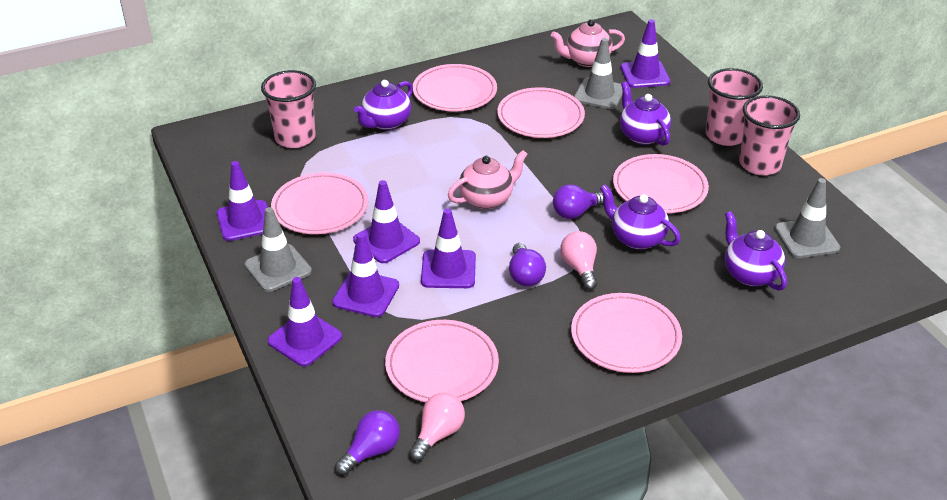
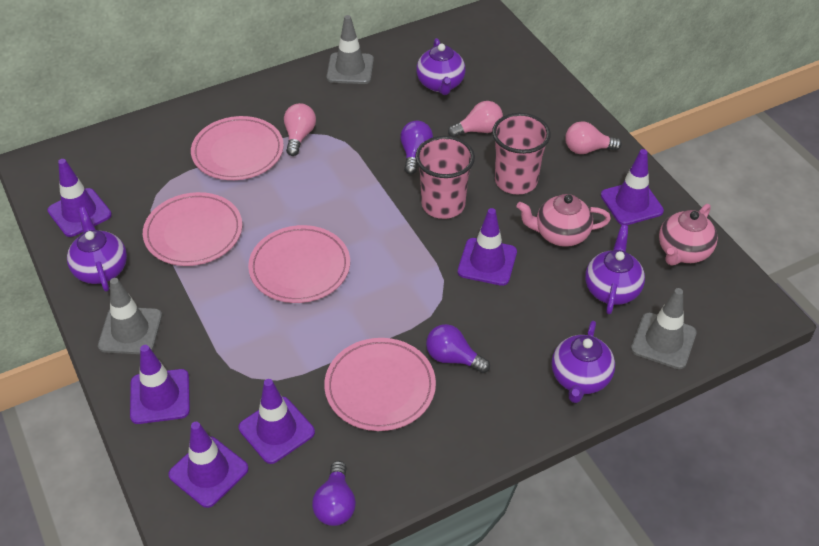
pink cup: [261,70,316,148] [706,68,763,146] [739,95,800,175] = 3 -> [415,136,475,219] [492,113,551,194] = 2
pink light bulb: [409,393,465,461] [560,231,597,290] = 2 -> [284,103,316,156] [448,101,503,137] [565,121,622,154] = 3
pink plate: [271,172,368,234] [385,320,499,402] [413,64,497,111] [497,87,585,138] [571,293,682,373] [613,154,709,213] = 6 -> [143,192,242,266] [191,116,284,180] [248,225,350,303] [324,338,436,431] = 4

